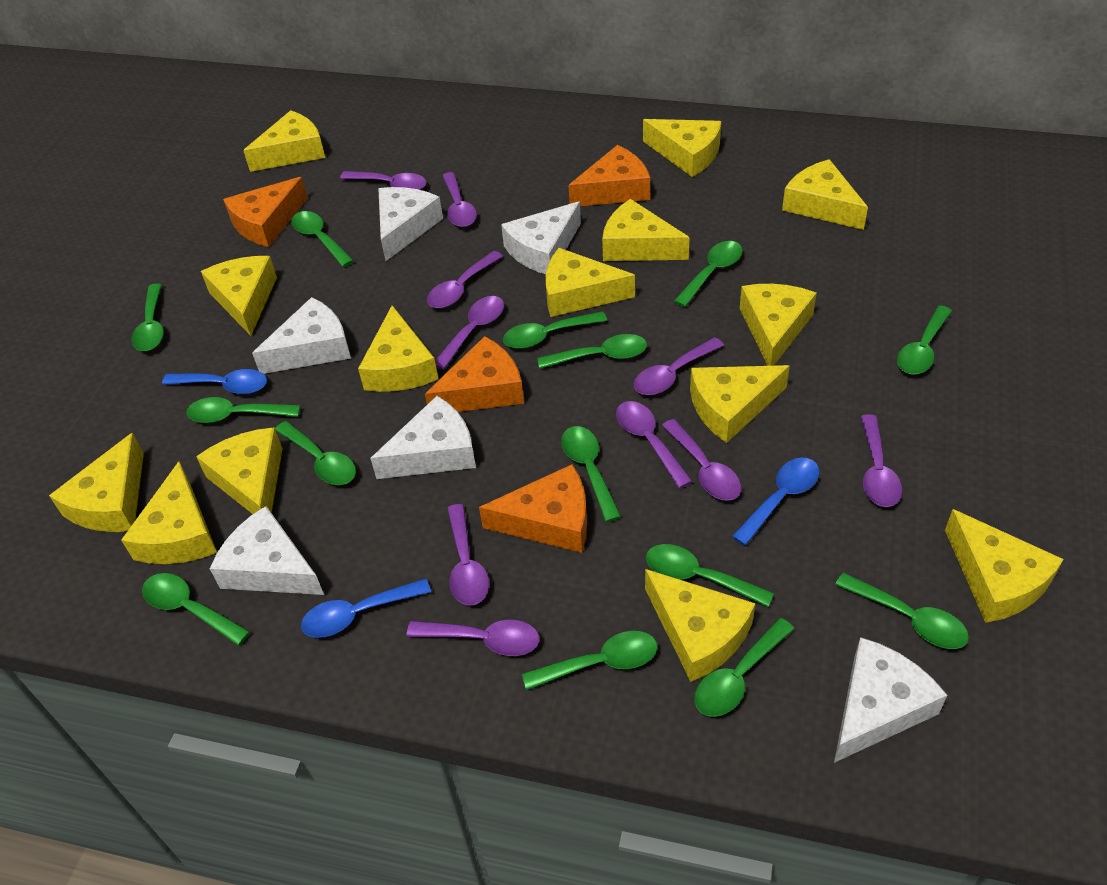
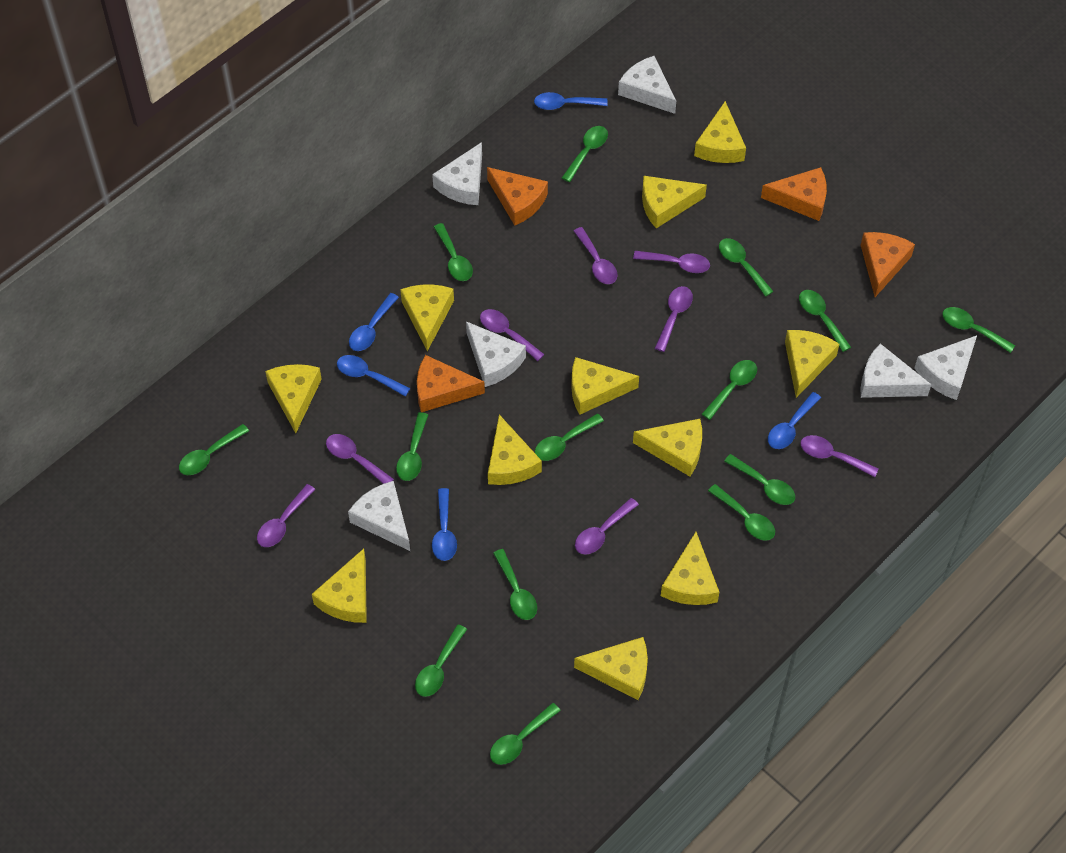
blue spoon: [162,369,267,394] [301,578,431,638] [732,458,819,546] = 3 -> [337,355,410,396] [349,293,399,351] [432,488,457,561] [534,92,608,110] [768,392,821,449] = 5
purple spoon: [340,171,427,190] [406,620,539,656] [427,251,503,308] [435,296,504,370] [442,172,477,227] [447,504,489,605] [616,401,693,488] [634,337,724,395] [662,419,741,501] [860,414,902,507] = 10 -> [257,484,316,547] [326,434,394,484] [480,309,545,361] [574,227,618,284] [575,498,639,555] [633,251,710,273] [655,286,693,352] [800,435,879,477] = 8
yellow cheese: [49,433,144,532] [121,462,217,564] [196,427,283,514] [201,256,277,336] [243,110,325,172] [358,305,438,392] [546,248,635,317] [602,199,690,261] [643,119,721,177] [645,569,755,682] [690,365,790,443] [739,284,817,366] [782,159,868,230] [945,509,1064,623] = 14 -> [265,364,322,433] [312,549,367,623] [400,284,454,351] [488,415,542,485] [571,357,639,415] [574,637,648,700] [633,419,702,477] [642,176,707,228] [661,532,719,605] [694,101,746,163] [785,330,839,398] = 11

